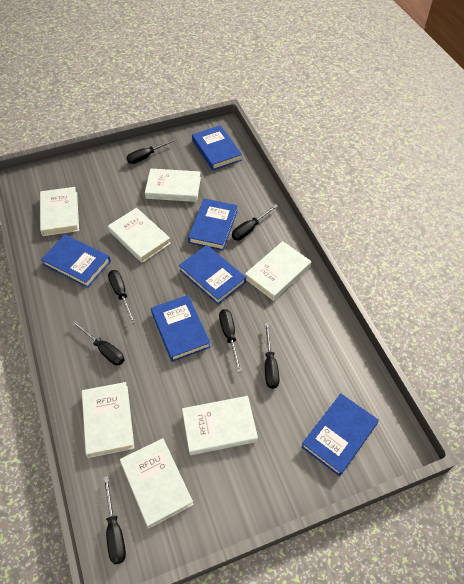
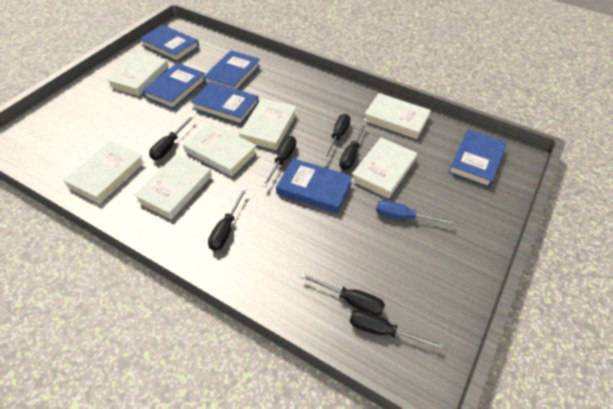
blue screwdriver: none = 0 -> [376,200,455,225] = 1

